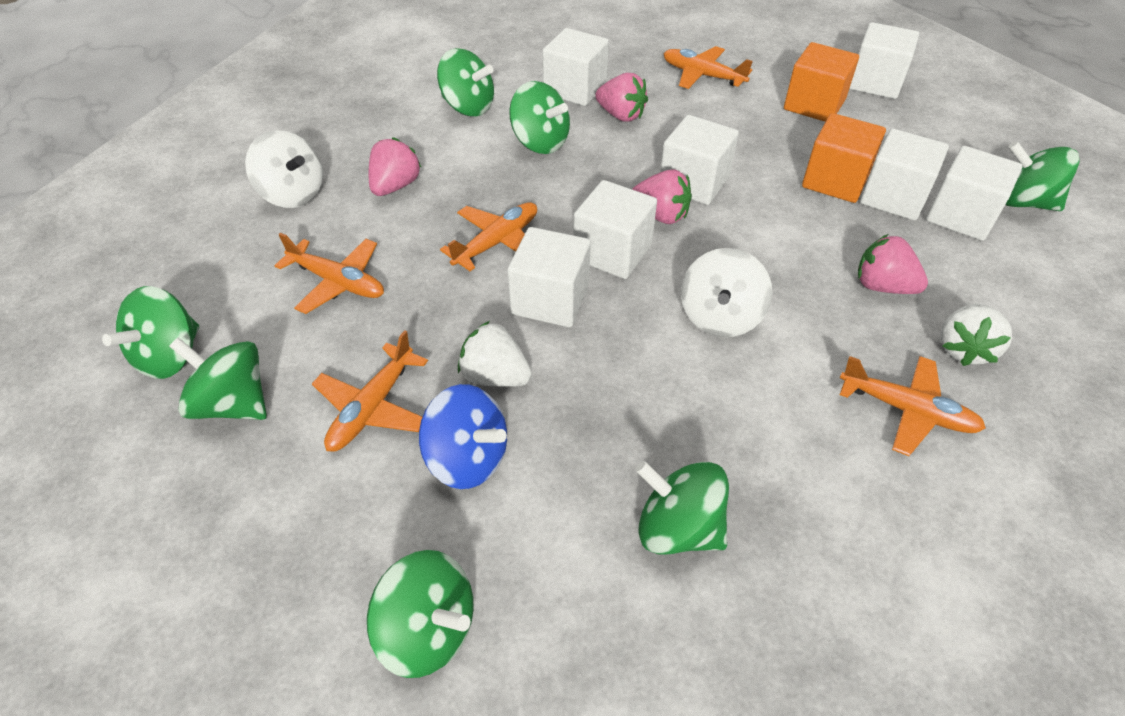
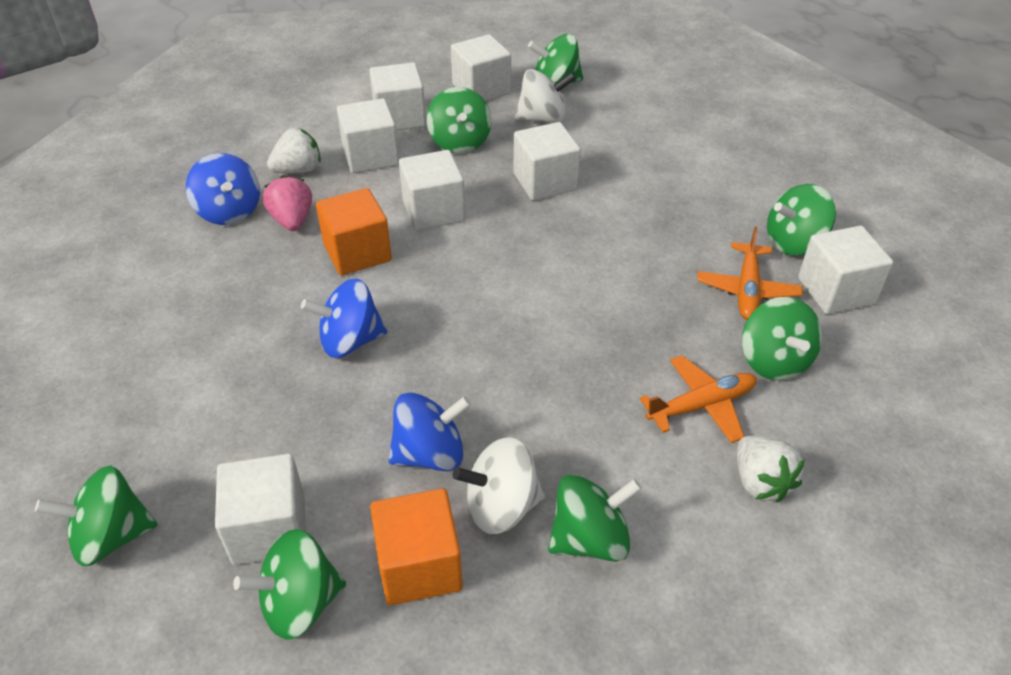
blue spinning top: [419,384,507,489] = 1 -> [186,153,260,225] [301,279,387,358] [388,392,472,471] = 3
orange plane: [274,233,384,314] [312,330,428,452] [440,202,537,271] [664,46,753,89] [840,356,986,456] = 5 -> [640,355,757,443] [697,226,803,320] = 2
pink strawberry: [369,137,422,196] [595,73,648,122] [632,169,692,224] [858,234,928,294] = 4 -> [263,175,312,231] = 1

